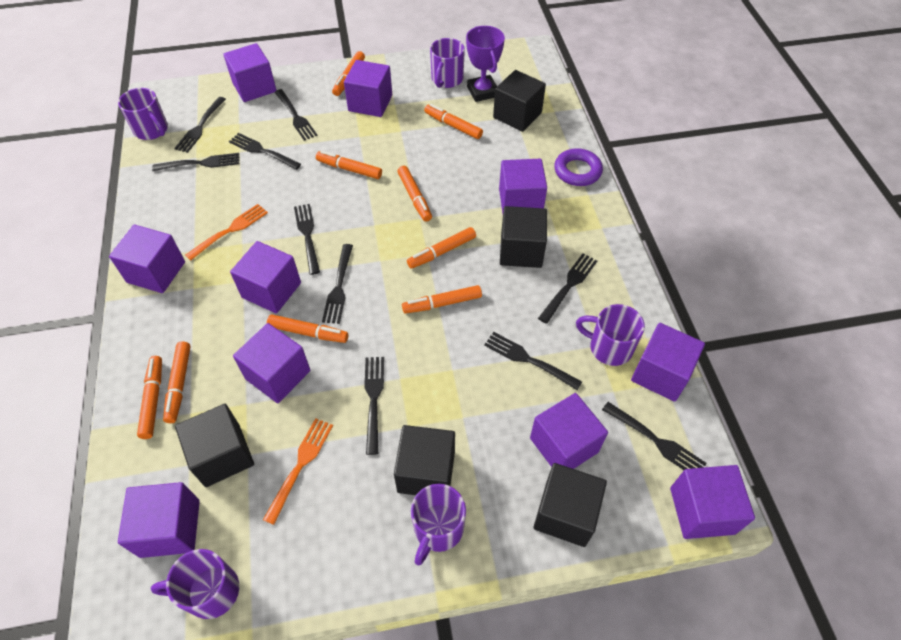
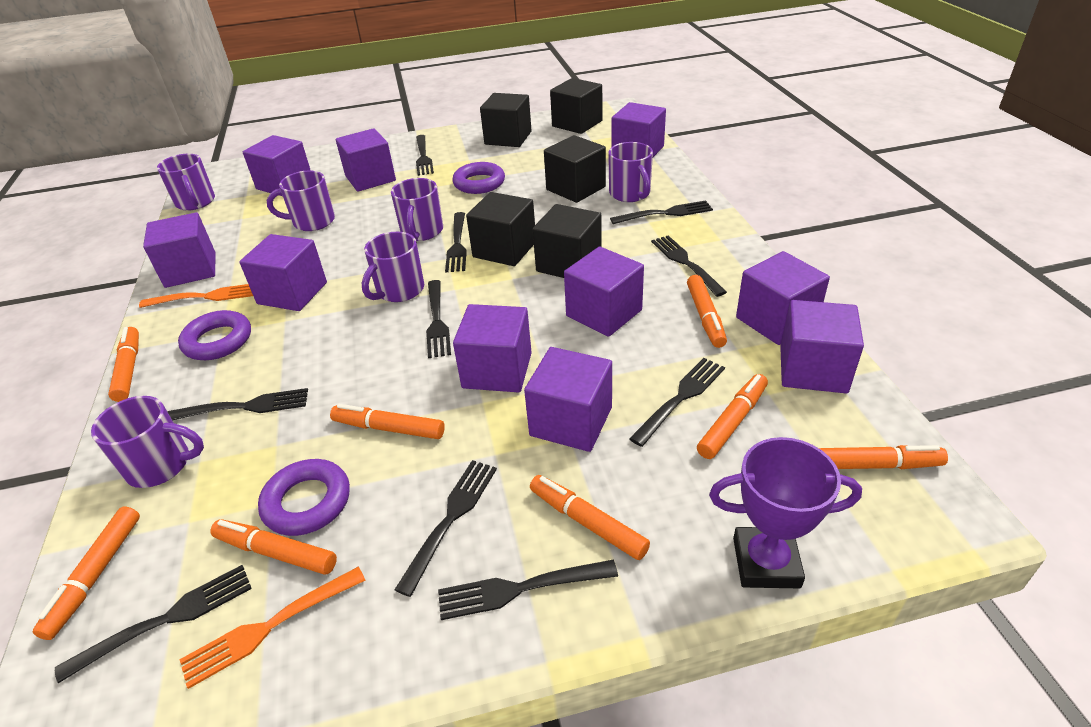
orange marker: [137,356,162,439] [163,341,191,423] [267,314,348,343] [316,151,382,179] [332,51,365,96] [397,166,432,222] [402,285,482,314] [407,227,476,269] [424,104,483,139] = 9 -> [33,506,140,640] [108,327,139,402] [210,519,337,574] [330,404,445,439] [530,475,650,560] [687,275,727,348] [697,374,768,459] [819,445,948,469] = 8
purple mug: [118,88,168,140] [151,549,239,619] [411,484,466,565] [430,38,465,88] [576,304,645,366] = 5 -> [91,396,204,488] [157,154,215,211] [267,170,335,231] [362,232,424,302] [391,178,443,241] [608,142,653,202] = 6
purple ring: [554,148,603,186] = 1 -> [178,310,251,360] [258,459,350,536] [452,162,505,194] = 3

